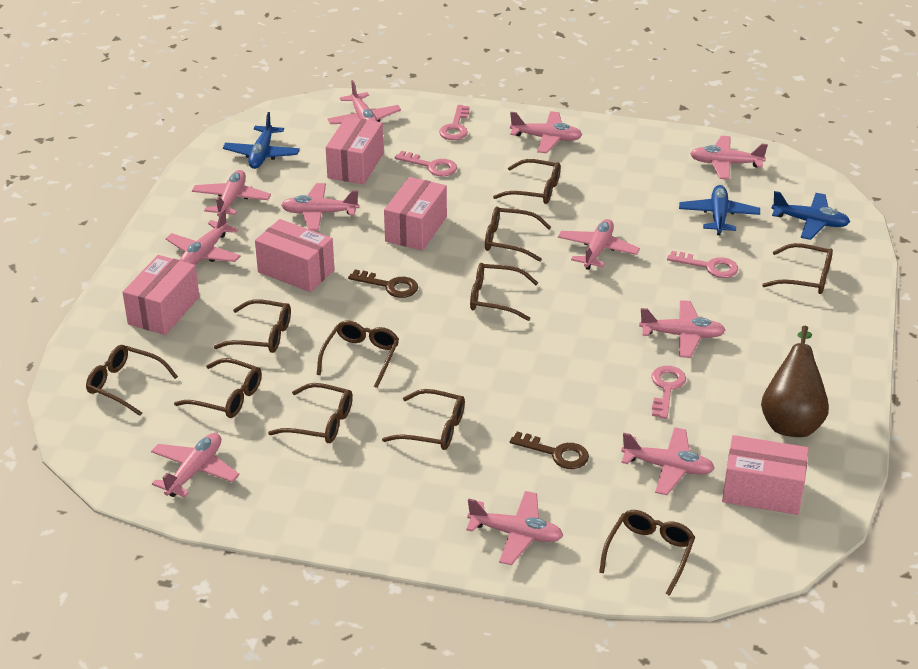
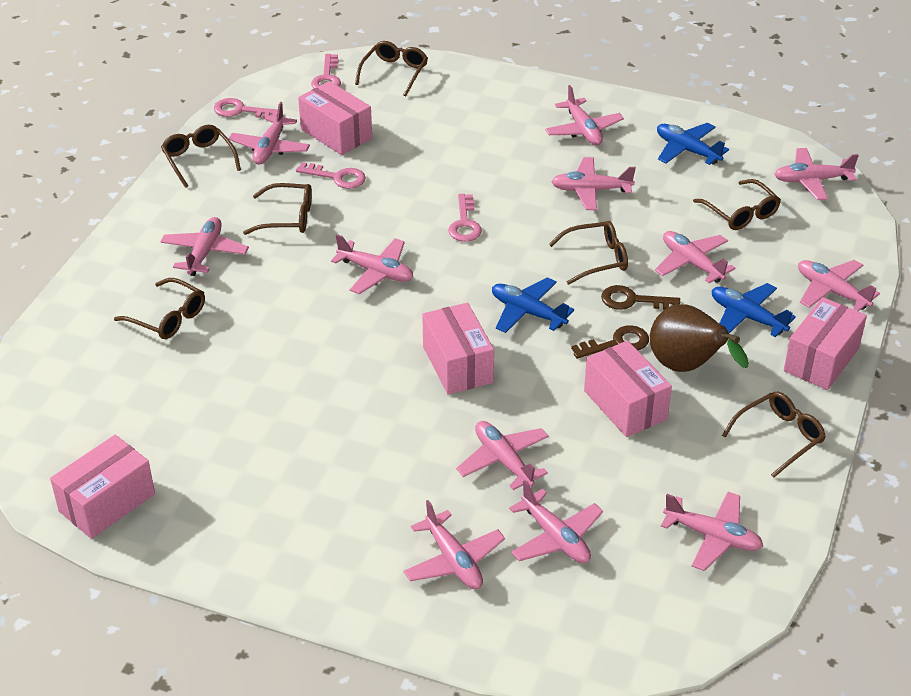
brown glasses: [86,345,178,416] [174,358,262,418] [214,299,291,353] [268,383,353,443] [317,320,399,388] [382,389,465,450] [470,263,538,321] [485,207,551,262] [493,159,561,204] [599,510,695,596] [762,243,833,294] = 11 -> [114,278,205,339] [161,125,241,188] [243,183,312,235] [355,41,428,96] [549,221,628,285] [693,179,781,230] [722,392,826,478] = 7
pink plane: [151,433,239,497] [166,209,241,265] [192,170,271,217] [281,183,359,231] [328,80,401,124] [466,491,563,565] [510,111,582,153] [558,219,640,270] [621,427,715,495] [639,300,726,358] [690,136,768,180] = 11 -> [160,217,249,276] [228,102,310,165] [331,234,413,294] [403,500,505,589] [456,421,549,490] [509,480,603,563] [545,85,624,145] [551,157,636,210] [655,231,735,283] [661,492,763,571] [774,148,859,200] [798,260,880,311] = 12

